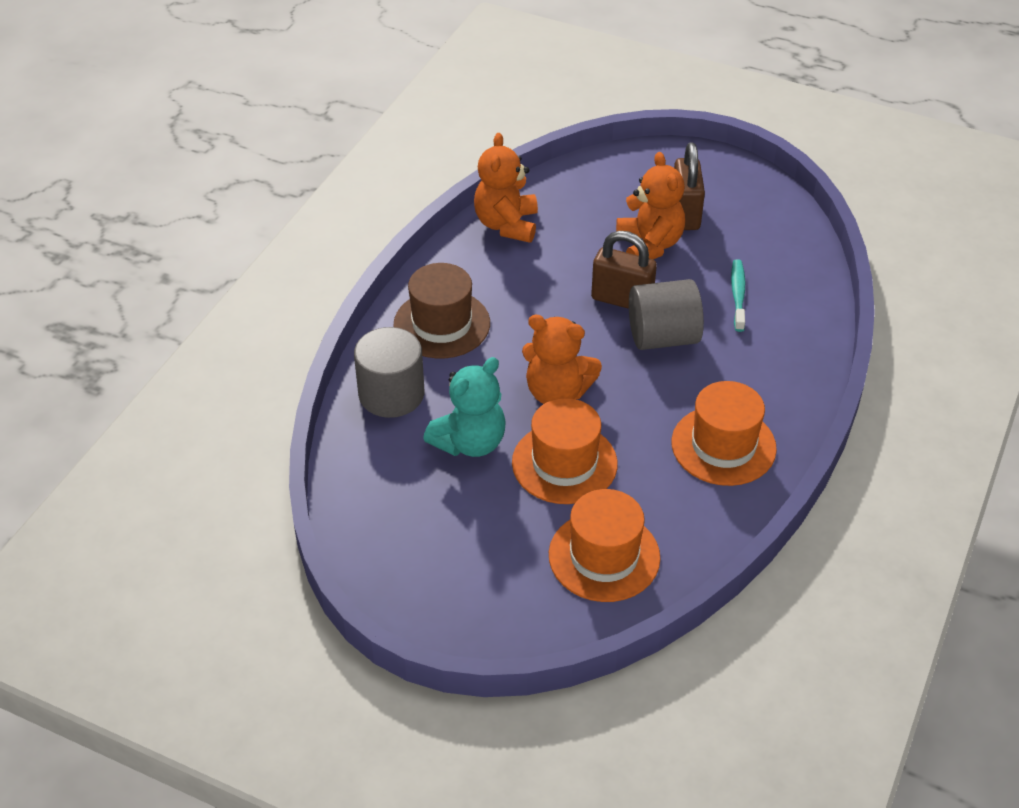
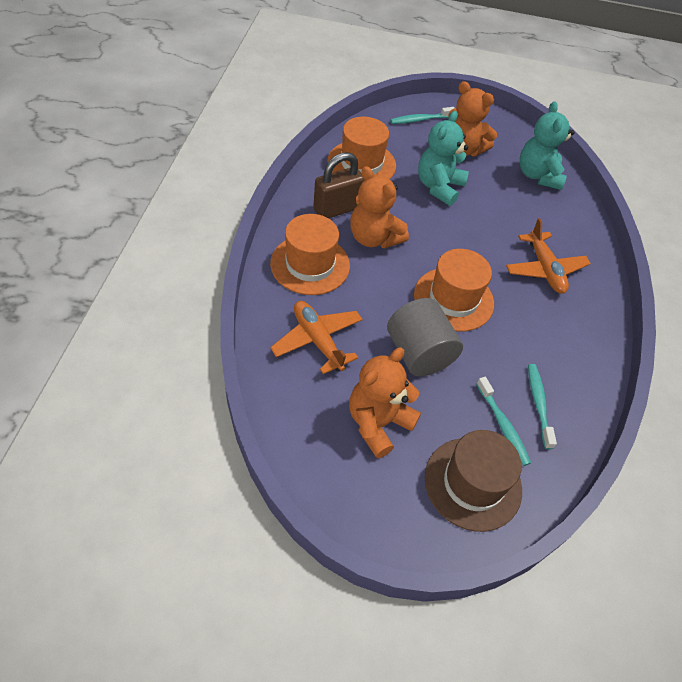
brown padlock: [591,231,657,309] [674,142,705,230] = 2 -> [313,152,364,218] = 1
grey cylinder: [354,327,424,418] [629,279,704,350] = 2 -> [387,298,463,376] = 1
orange plane: none = 0 -> [270,301,363,374] [506,218,591,294] = 2
turquoise teddy bear: [423,357,506,457] = 1 -> [418,111,469,206] [520,101,574,190] = 2
turquoise toothbrush: [731,259,745,332] = 1 -> [390,107,454,124] [476,377,531,466] [528,364,557,449] = 3

